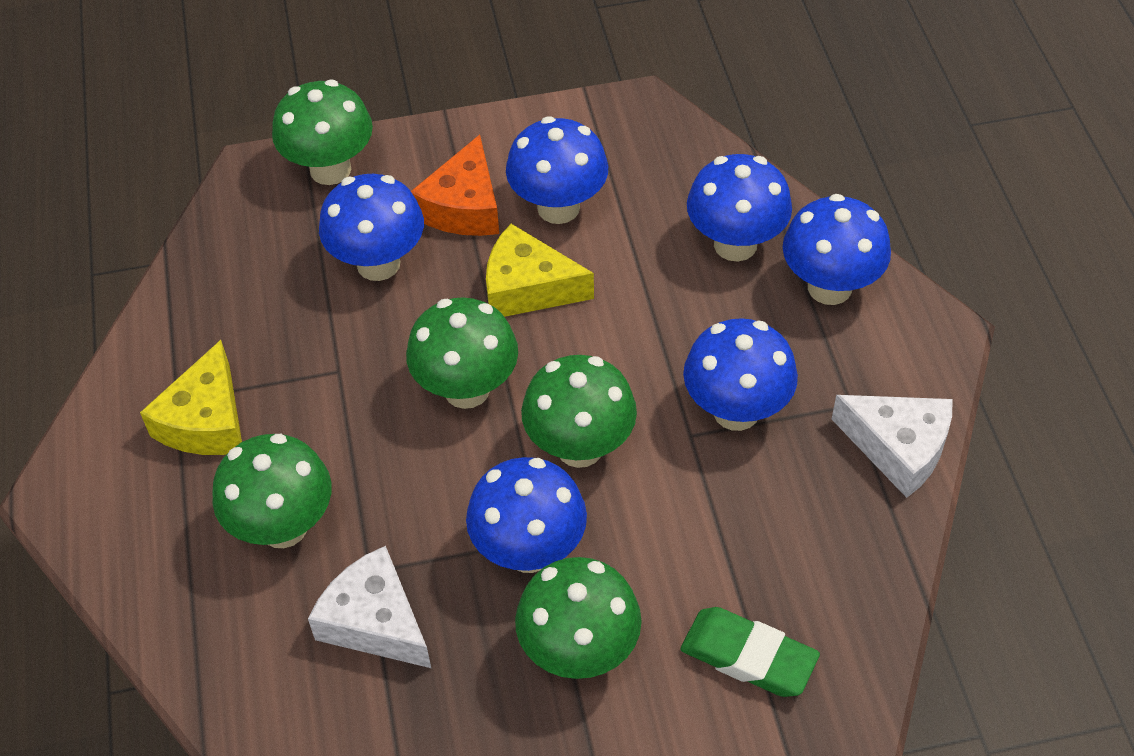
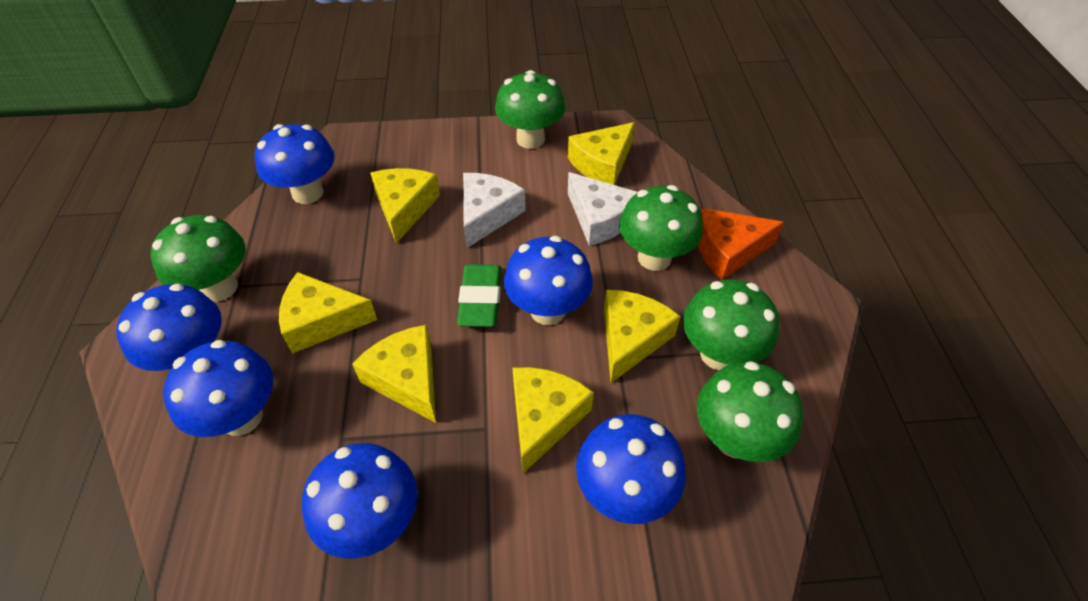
yellow cheese: [140,340,242,455] [486,224,594,317] = 2 -> [279,272,377,354] [352,325,436,423] [370,168,440,243] [513,367,594,473] [568,122,635,185] [604,290,681,383] = 6

